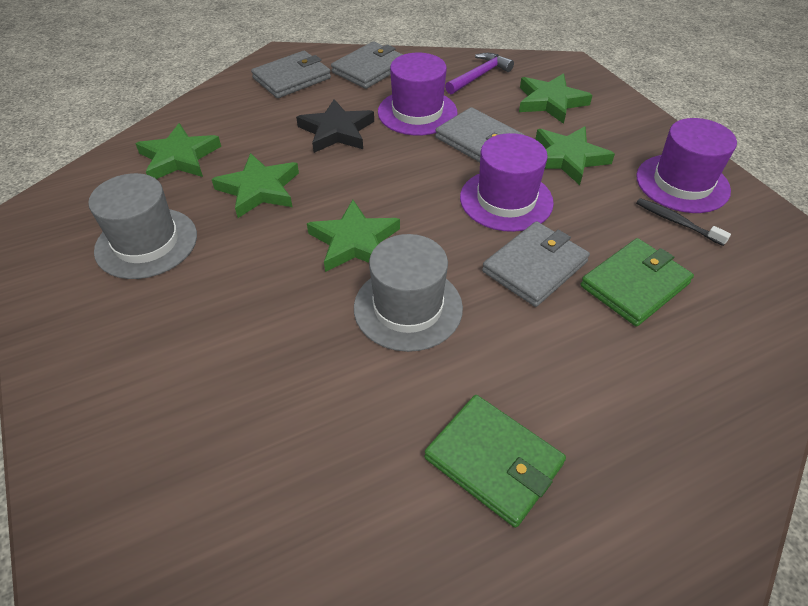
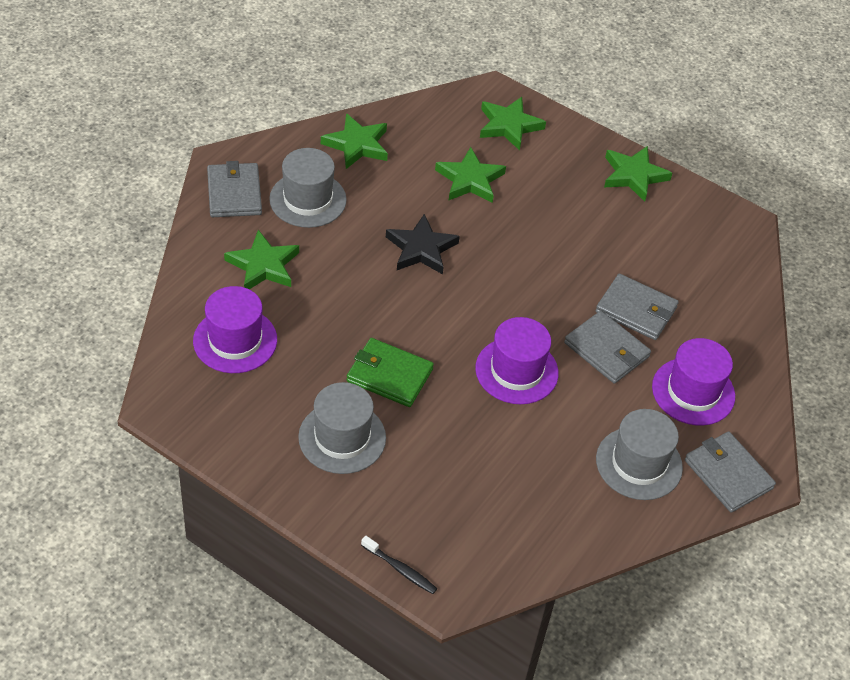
green wallet: [424,395,566,528] [580,238,694,326] = 2 -> [346,338,434,407] = 1
grey hat: [88,173,197,279] [354,234,463,352] = 2 -> [269,148,347,228] [298,382,386,474] [596,409,683,500] = 3
purple hammer: [445,53,514,94] = 1 -> none = 0

